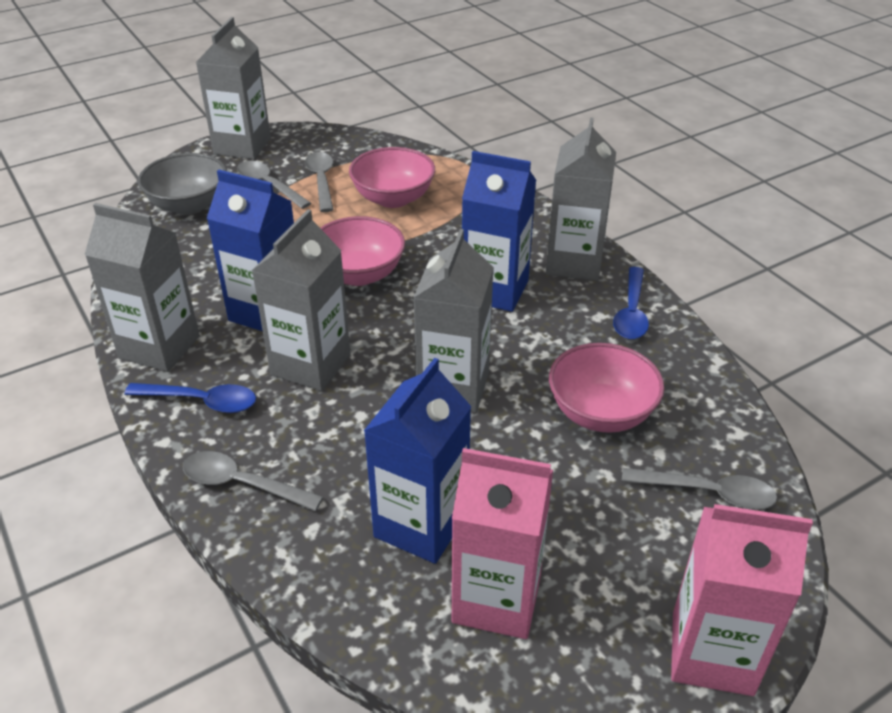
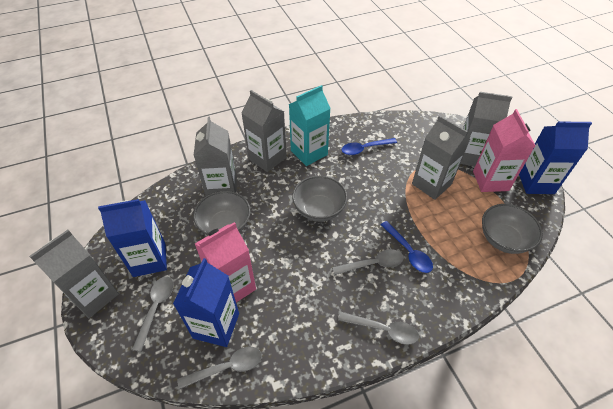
grey bowl: [138,153,227,215] = 1 -> [193,191,251,236] [292,176,347,222] [482,204,543,254] = 3
pink bowl: [321,216,405,286] [349,147,435,208] [549,343,664,433] = 3 -> none = 0
turquoise carton: none = 0 -> [289,85,331,166] = 1

